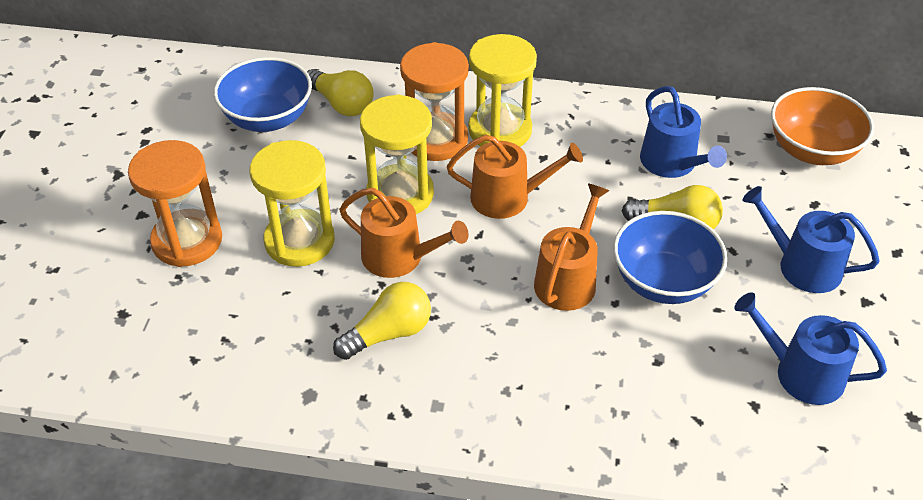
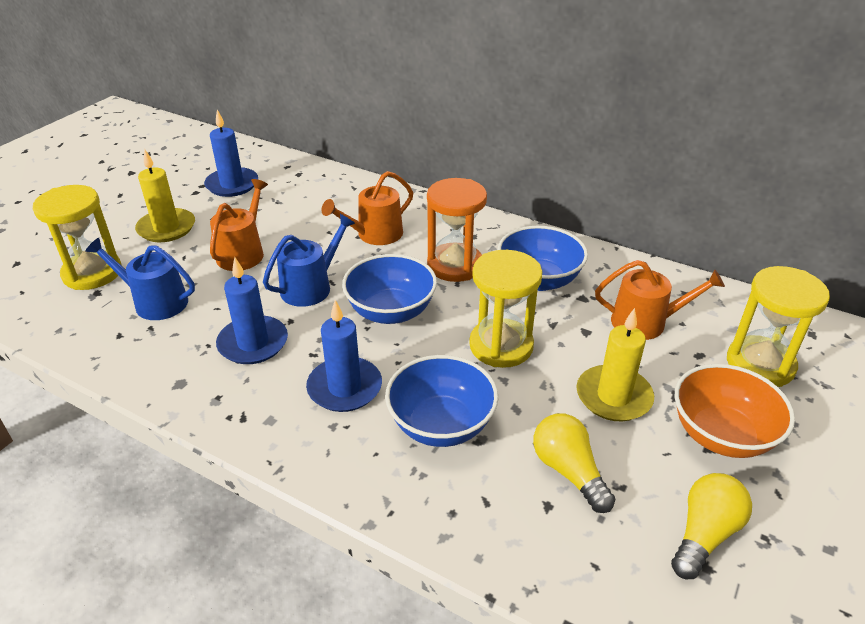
blue bowl: [214,57,312,132] [613,211,727,304] = 2 -> [342,254,437,324] [385,355,498,447] [498,226,588,291] = 3
blue candle: none = 0 -> [204,110,258,197] [216,257,288,364] [306,300,382,412] = 3
blue watering can: [640,86,727,178] [734,292,887,405] [742,186,879,293] = 3 -> [85,238,195,320] [263,214,355,307] = 2
orange hourglass: [128,140,222,267] [400,42,469,161] = 2 -> [427,178,487,282] = 1
yellow candle: none = 0 -> [135,149,195,242] [576,308,654,421] = 2
yellow light bulb: [307,69,374,116] [333,282,431,360] [622,185,723,230] = 3 -> [533,413,615,513] [671,473,752,579] = 2

